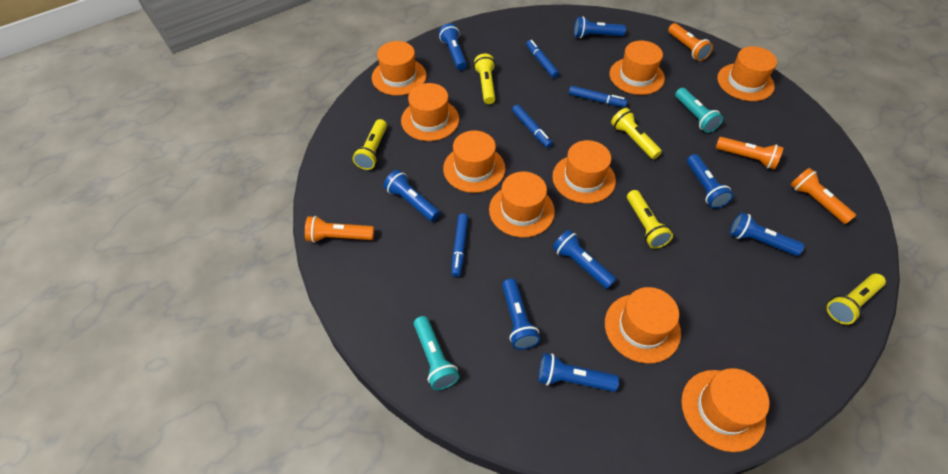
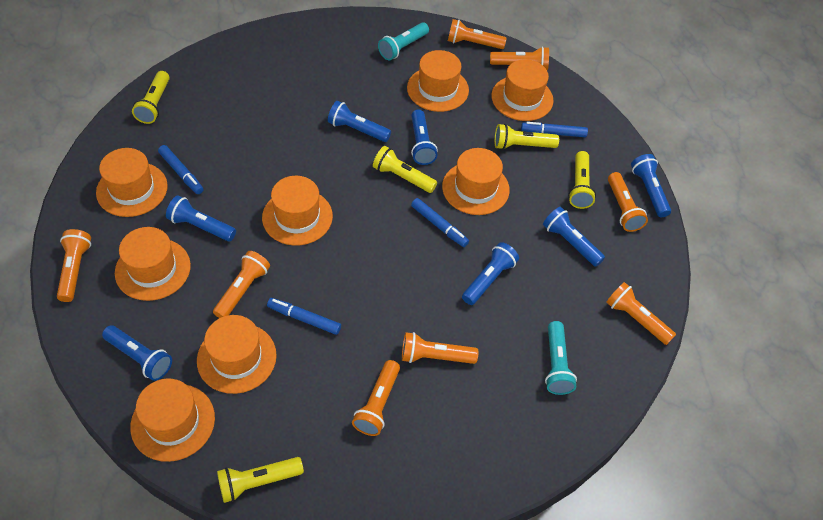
blue flashlight: [384,170,440,221] [439,23,467,70] [502,278,540,350] [538,353,619,392] [553,230,616,289] [574,17,626,38] [687,154,733,209] [730,212,804,256] = 8 -> [102,325,172,381] [166,195,236,241] [328,101,391,142] [411,109,438,165] [462,242,519,305] [543,207,605,267] [631,154,671,217] = 7
orange flashlight: [305,216,374,243] [668,23,713,61] [716,137,784,169] [790,168,856,224] = 4 -> [57,229,91,302] [213,251,270,318] [352,360,400,436] [402,332,478,364] [448,19,507,49] [490,47,549,70] [606,282,676,345] [608,172,648,232] = 8
orange hat: [372,41,427,96] [401,83,459,141] [443,130,505,193] [489,172,555,238] [552,140,616,204] [605,287,681,363] [609,41,665,95] [681,368,769,452] [717,46,777,101] = 9 -> [96,148,168,217] [115,227,191,301] [130,378,215,462] [197,315,277,394] [262,176,333,246] [407,50,469,112] [442,148,510,215] [491,59,553,121] = 8

